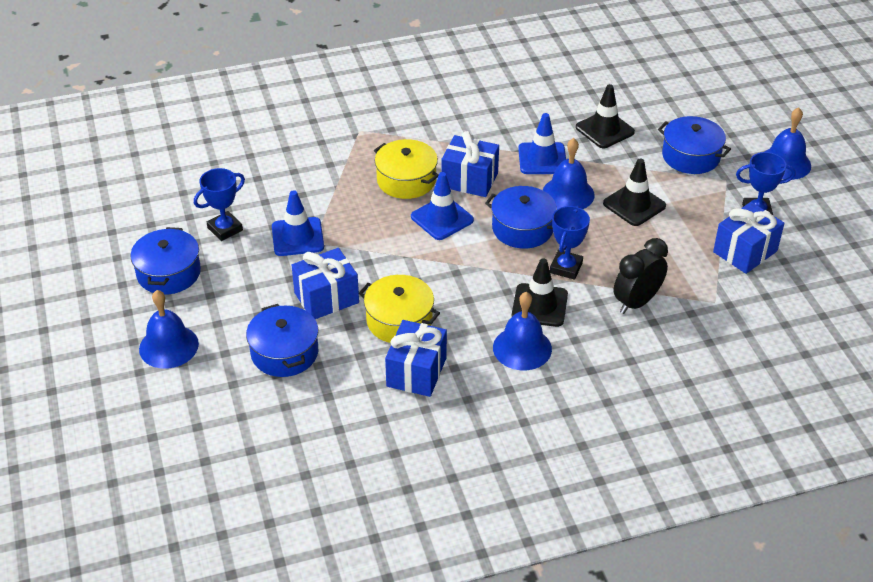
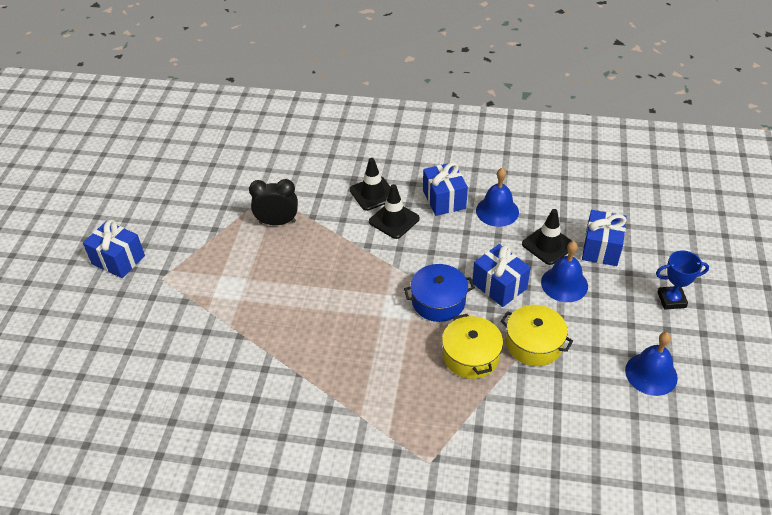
blue bell: [139,290,199,369] [493,292,552,370] [543,138,595,209] [764,108,811,180] = 4 -> [476,168,519,227] [541,241,588,302] [625,332,678,396] = 3
blue pot: [130,227,201,295] [246,304,319,377] [485,186,557,249] [658,116,731,174] = 4 -> [404,264,475,322] = 1
blue traffic cone: [272,190,324,256] [411,172,474,240] [518,113,566,174] = 3 -> none = 0
blue trophy: [194,168,245,241] [550,206,590,280] [736,152,795,215] = 3 -> [656,250,709,310] = 1

